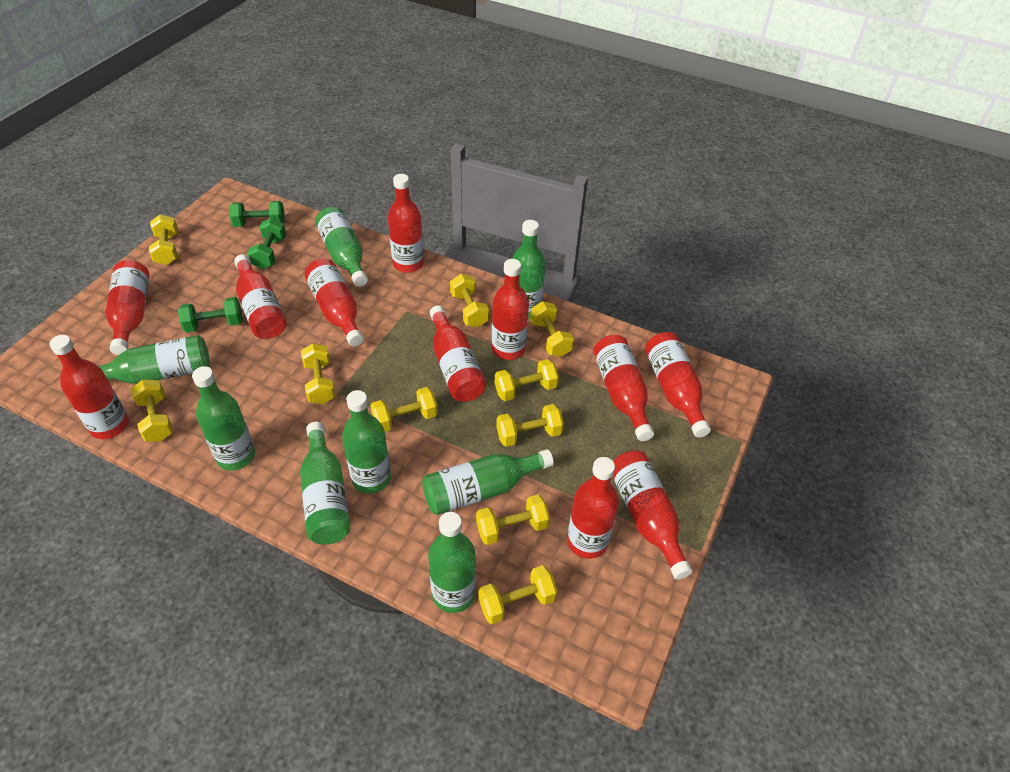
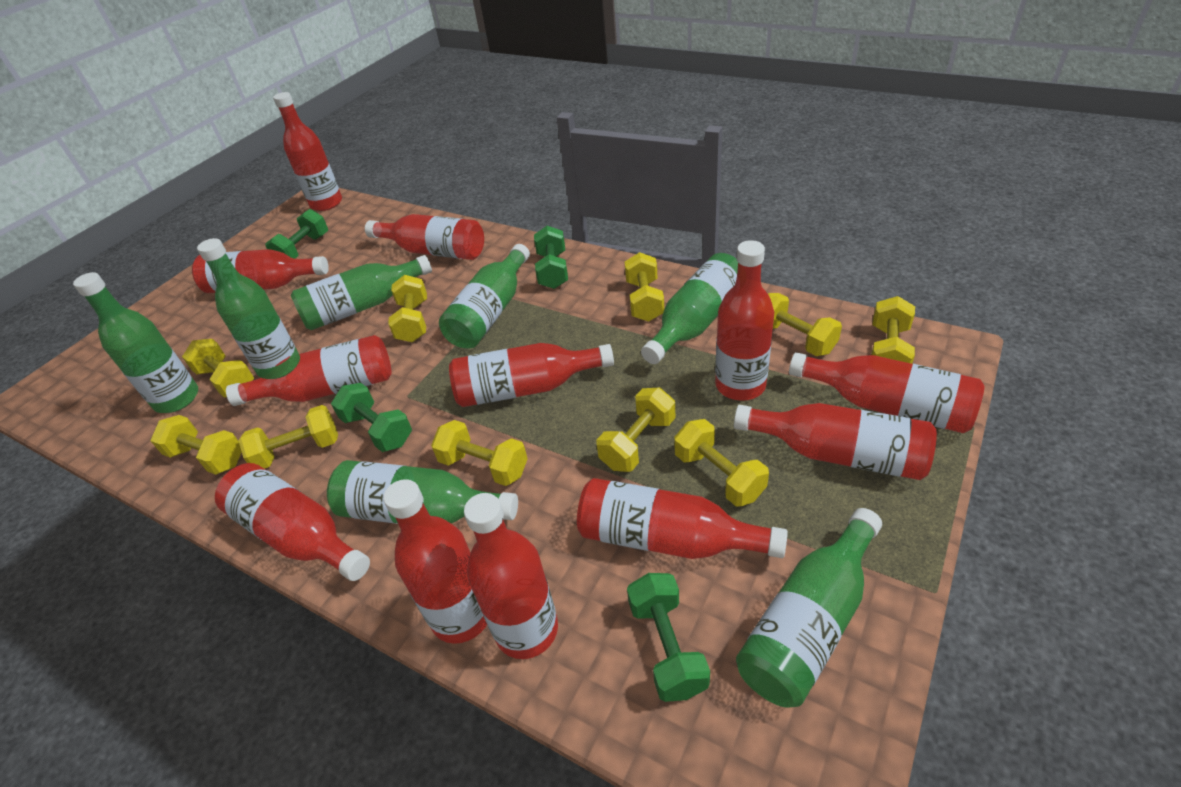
green bottle: [98,335,210,384] [192,366,255,470] [300,422,350,545] [315,207,368,287] [342,390,391,494] [422,449,554,515] [428,512,476,613] [512,220,546,319] = 8 -> [73,272,198,413] [197,238,299,378] [291,255,432,330] [327,460,518,524] [439,244,530,349] [641,253,738,364] [736,508,882,708] = 7
green dumbbell: [178,297,243,332] [229,201,285,227] [248,218,286,269] = 3 -> [265,209,328,259] [331,383,412,452] [534,226,568,289] [627,573,710,702] = 4
red bottle: [49,335,129,439] [105,260,149,355] [234,255,287,339] [305,259,364,346] [388,174,424,273] [430,305,486,402] [492,259,529,360] [567,457,619,559] [593,335,654,441] [613,450,693,580] [645,332,711,437] = 11 -> [192,249,329,293] [215,463,370,581] [226,335,391,406] [273,92,342,211] [365,214,484,260] [383,479,487,644] [449,343,614,407] [464,493,558,659] [577,478,788,559] [715,240,774,401] [734,403,937,480] [789,352,985,433] = 12

